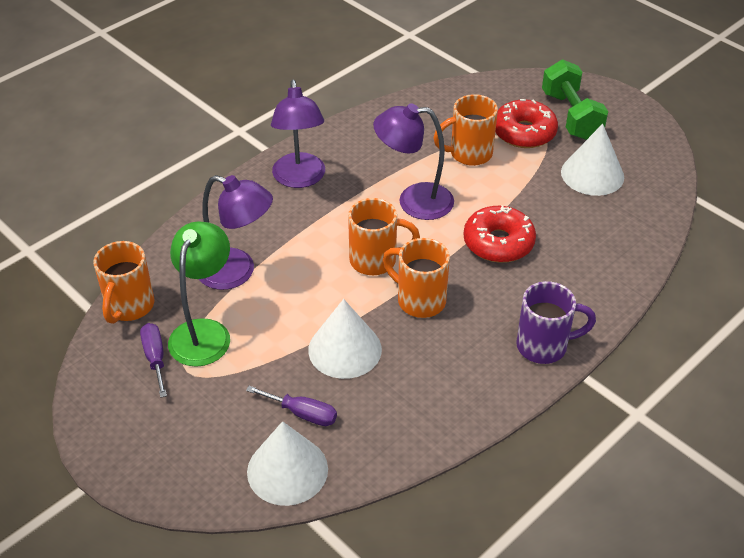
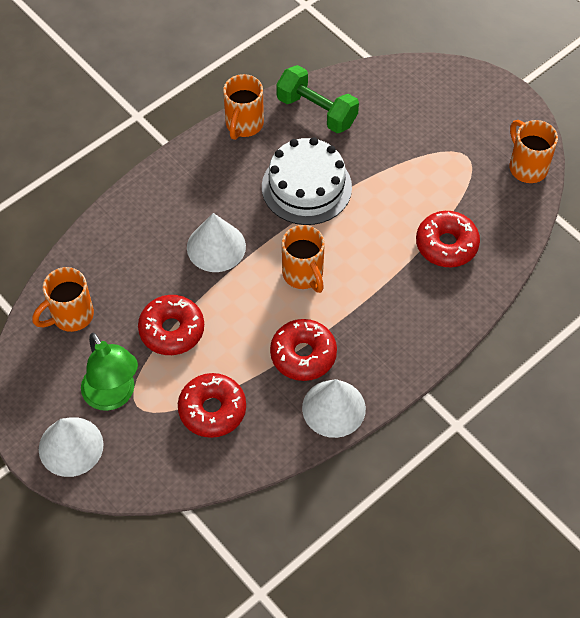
purple lamp: [199,175,273,290] [271,80,325,188] [373,103,454,220] = 3 -> none = 0
purple mug: [516,281,596,364] = 1 -> none = 0
purple screwdriver: [140,323,167,398] [246,386,337,426] = 2 -> none = 0
red donut: [463,206,536,263] [495,99,558,148] = 2 -> [138,295,204,355] [178,373,246,438] [270,319,337,381] [416,211,480,267] = 4
white cake: none = 0 -> [262,137,352,225] = 1

